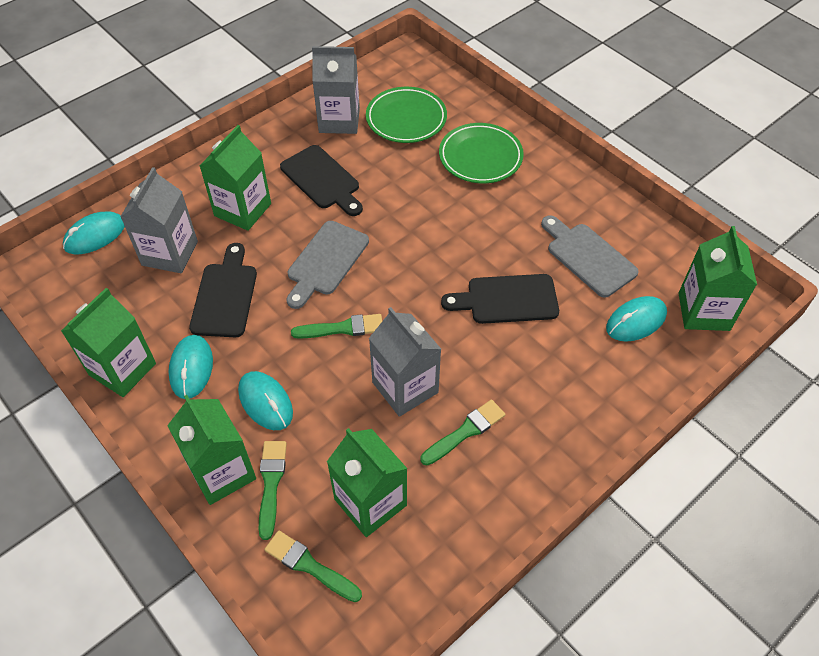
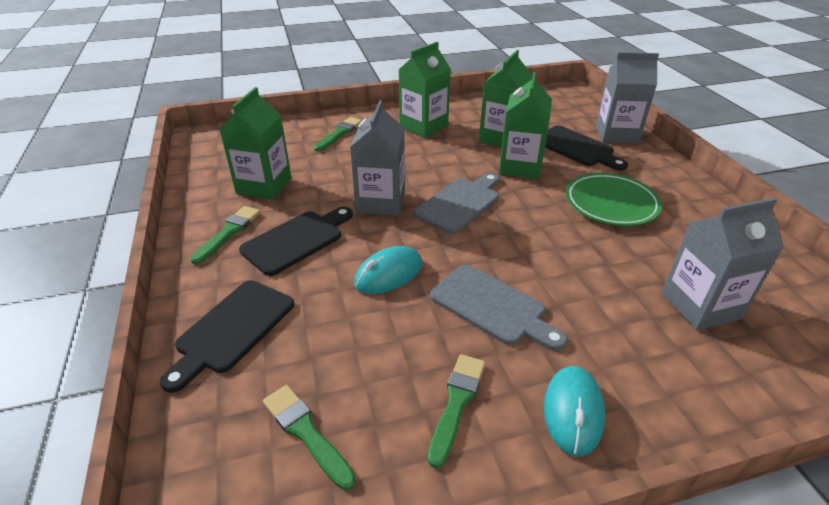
green carton: [61,288,156,397] [167,395,256,505] [200,125,271,231] [327,428,408,537] [679,226,757,331] = 5 -> [219,87,291,199] [399,42,451,138] [479,50,533,147] [499,72,552,179] = 4
green plate: [366,87,447,143] [439,123,524,183] = 2 -> [566,173,662,226] = 1
turquoise mouse: [63,212,125,254] [168,335,213,399] [238,371,293,430] [606,296,667,342] = 4 -> [354,246,422,294] [544,366,605,456] = 2

